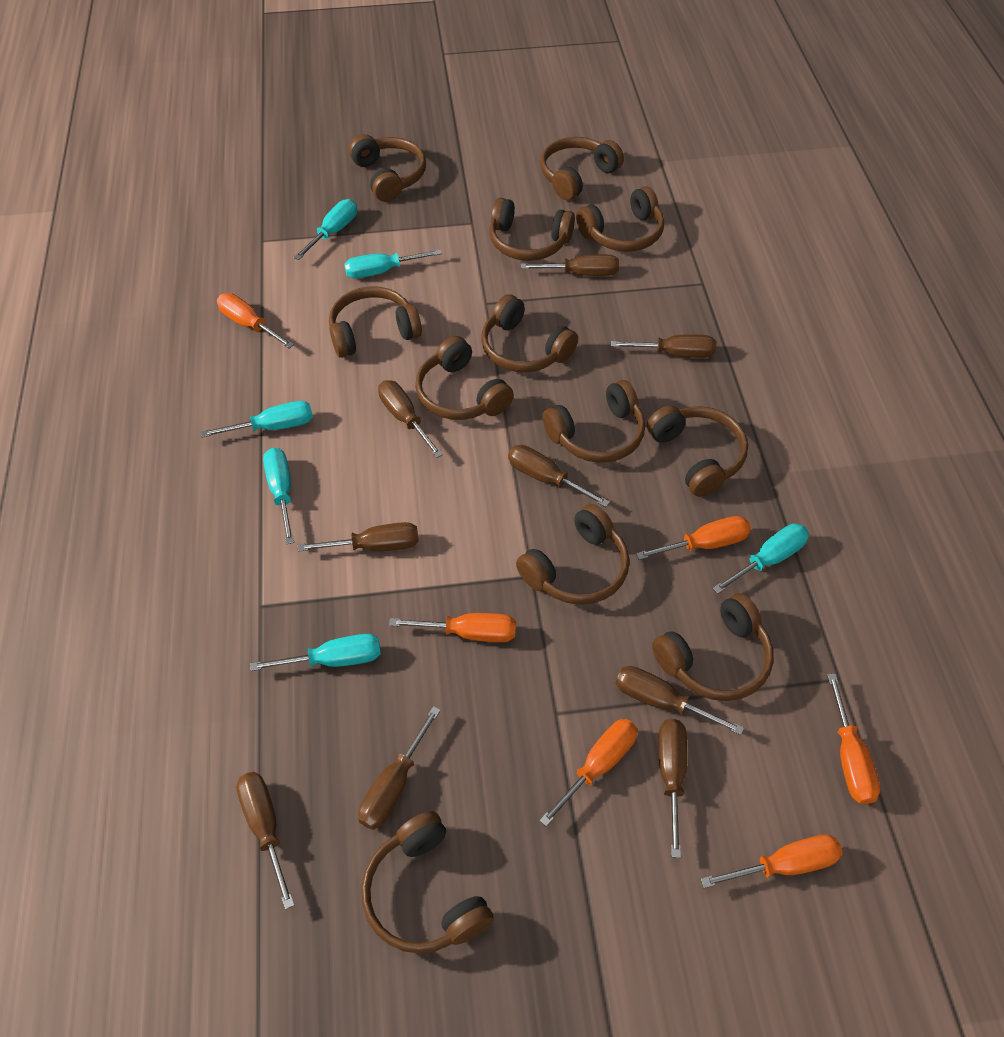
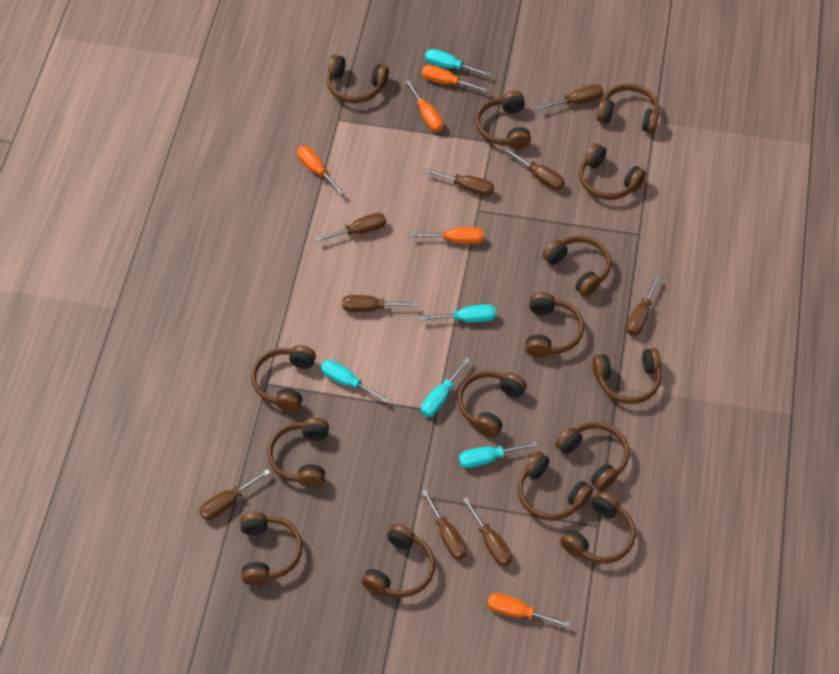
brown headphones: [329,286,422,358] [349,134,426,202] [361,811,494,954] [415,336,514,420] [481,294,578,372] [489,198,575,261] [516,504,630,605] [540,137,624,200] [542,380,645,463] [576,187,664,252] [647,406,748,497] [652,593,774,701] = 12 -> [240,512,302,585] [251,345,316,412] [268,418,329,487] [327,55,389,103] [361,524,435,597] [457,371,527,437] [476,91,531,150] [518,451,593,520] [525,292,584,358] [543,236,611,297] [556,422,629,491] [560,491,635,564] [579,143,646,200] [592,348,661,404] [597,83,659,133] = 15
orange screwdriver: [217,293,294,348] [389,613,516,642] [539,719,638,827] [636,516,751,560] [701,835,843,888] [827,674,880,804] = 6 -> [297,146,345,195] [405,80,443,131] [410,227,484,244] [422,65,488,92] [487,593,571,627] = 5
turquoise screwdriver: [201,401,313,438] [250,634,381,671] [263,448,294,544] [294,199,357,260] [344,249,442,278] [712,524,809,594] = 6 -> [321,360,389,403] [420,304,496,322] [421,357,471,417] [425,49,491,76] [459,441,538,468] = 5

